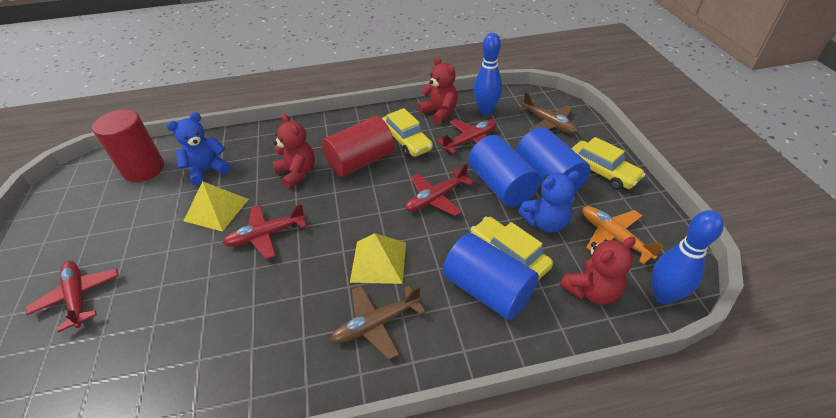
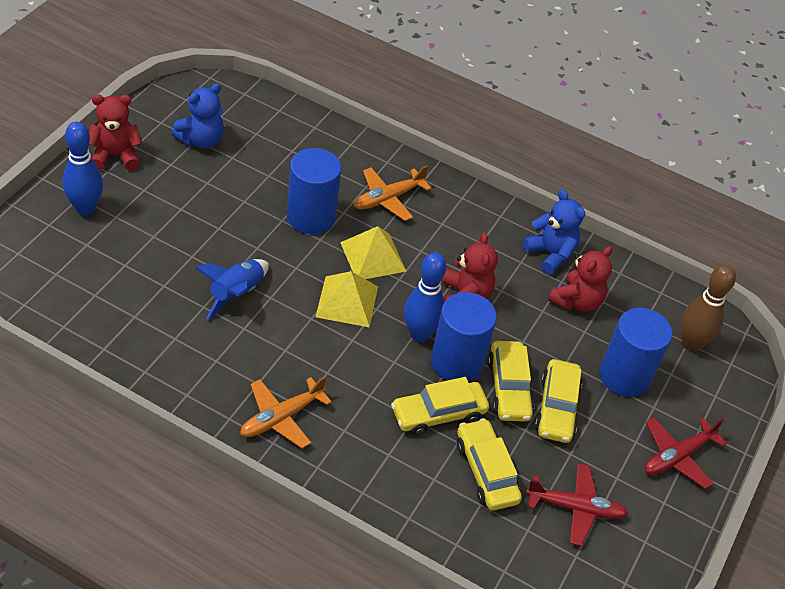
blue rocket: none = 0 -> [195,259,269,320] = 1
brown bowling pin: none = 0 -> [681,265,736,351] = 1
brown plane: [331,285,426,360] [518,92,578,134] = 2 -> none = 0
orange plane: [583,206,663,264] = 1 -> [240,376,332,448] [354,166,432,221] = 2
red cylinder: [92,109,164,182] [322,116,395,177] = 2 -> none = 0
red plane: [26,261,119,332] [223,204,306,259] [405,163,474,216] [437,119,497,154] = 4 -> [526,463,628,546] [645,417,727,489] = 2
yellow car: [382,108,433,157] [471,217,553,280] [571,137,645,190] = 3 -> [391,377,489,436] [457,418,522,510] [487,341,534,422] [535,359,582,443] = 4

